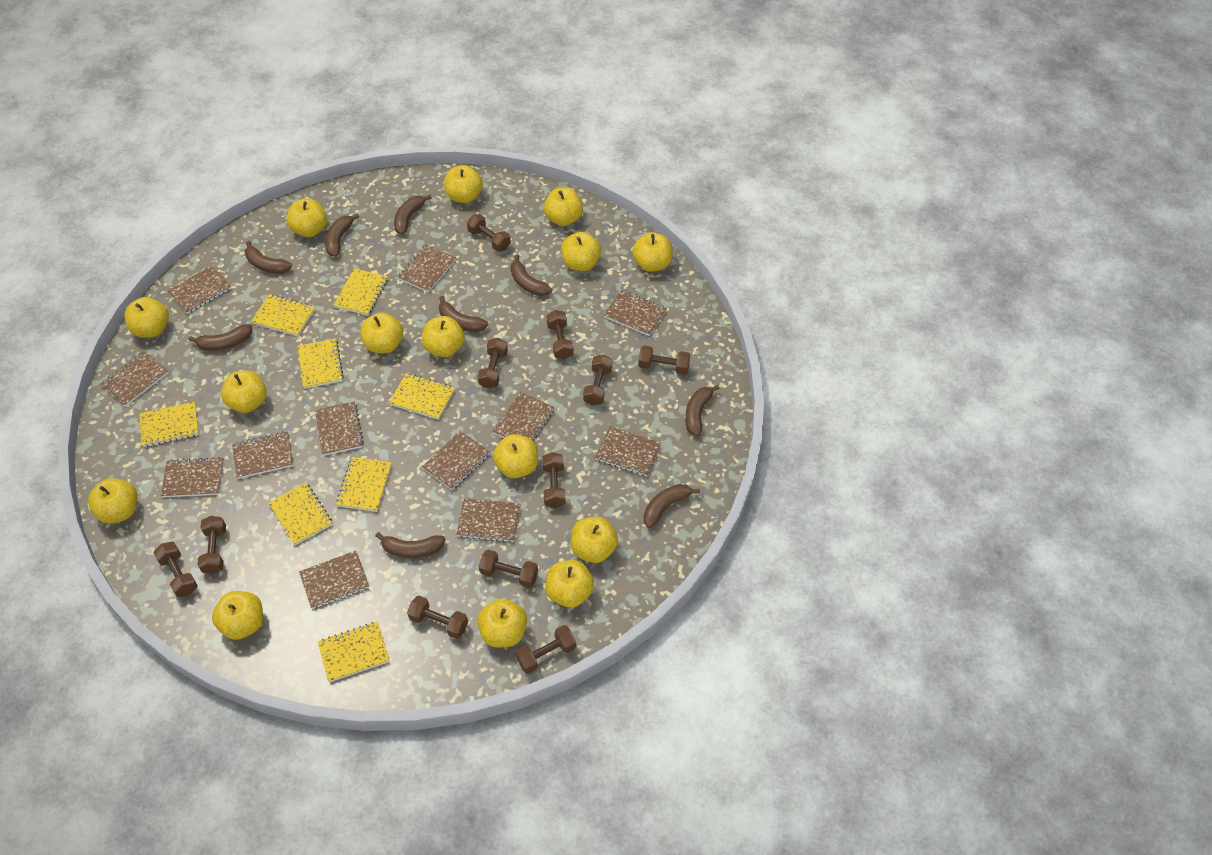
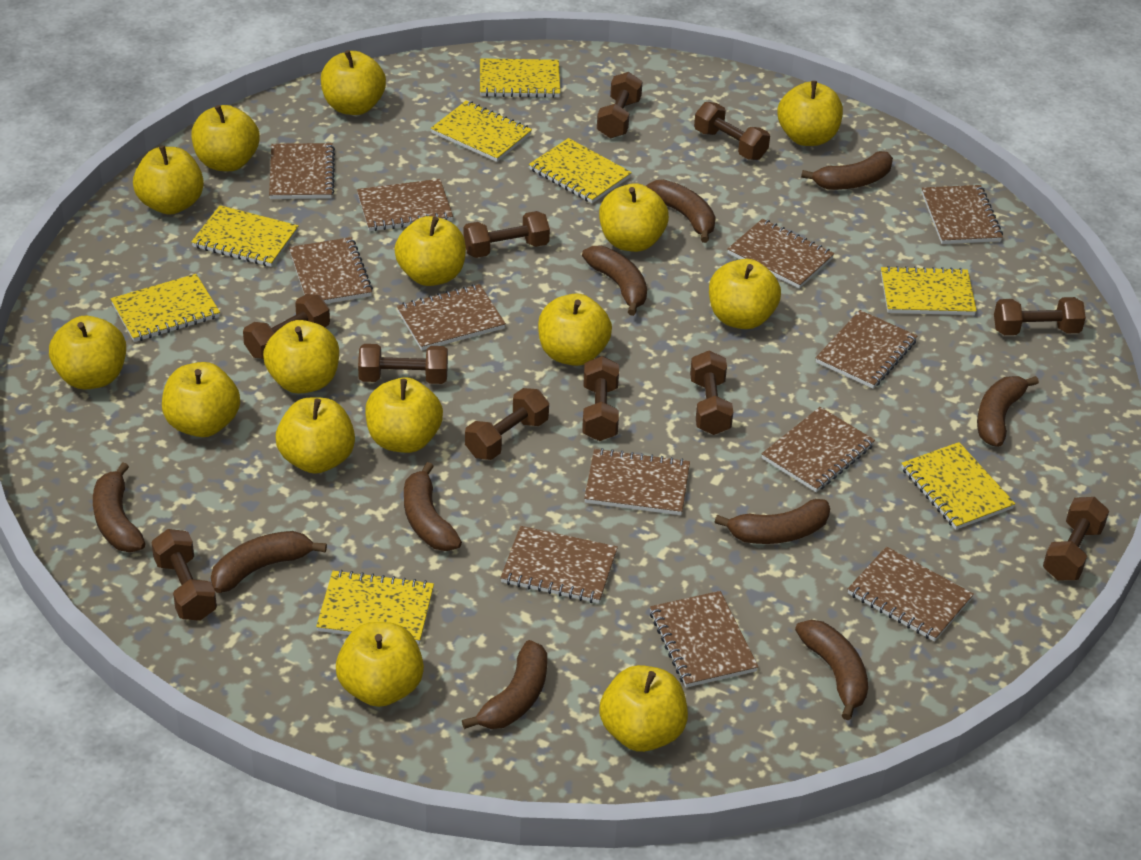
brown banana: [188,324,252,351] [245,241,292,274] [325,213,359,257] [375,532,445,558] [394,195,432,235] [439,296,488,332] [510,255,552,296] [644,484,700,529] [685,385,720,436] = 9 -> [93,462,146,552] [211,531,327,593] [404,462,462,551] [462,640,547,729] [582,246,647,316] [646,179,716,243] [715,499,830,544] [795,620,868,720] [801,151,893,190] [977,376,1039,447] = 10

